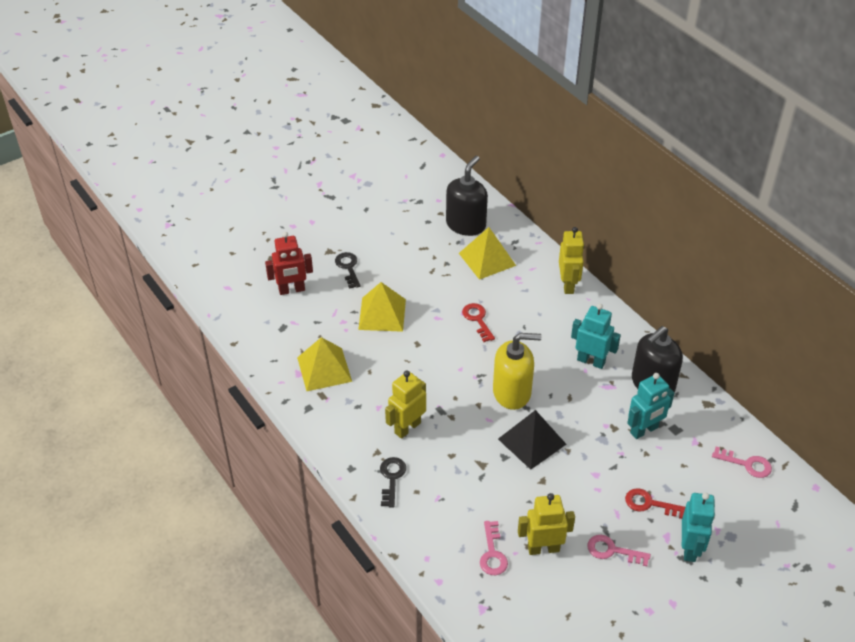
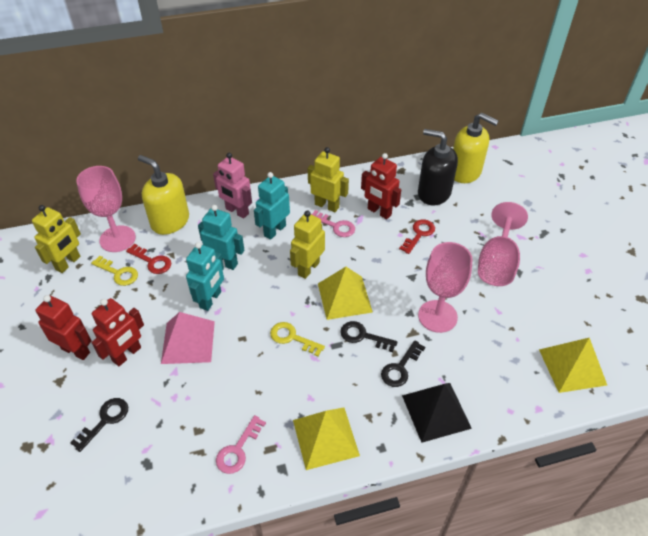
black key: [335,252,361,289] [380,457,406,507] = 2 -> [70,398,128,452] [340,321,397,352] [381,340,425,387] = 3
black soap dispenser: [446,156,488,236] [632,326,683,392] = 2 -> [418,129,458,206] = 1
pink goblet: none = 0 -> [76,166,136,252] [418,242,473,333] [478,202,528,286] = 3
pink key: [480,521,508,575] [588,535,651,567] [712,446,772,478] = 3 -> [216,415,266,474] [311,210,355,237] = 2
pink pyramid: none = 0 -> [161,312,215,364] = 1
pink robot: none = 0 -> [213,153,252,218] = 1
red robot: [265,232,313,295] = 1 -> [36,295,92,360] [92,298,144,366] [361,153,401,219] = 3
yellow key: none = 0 -> [91,256,138,286] [270,322,325,357] = 2
yellow soap dispenser: [493,333,542,410] = 1 -> [138,155,189,235] [453,113,499,183] = 2

